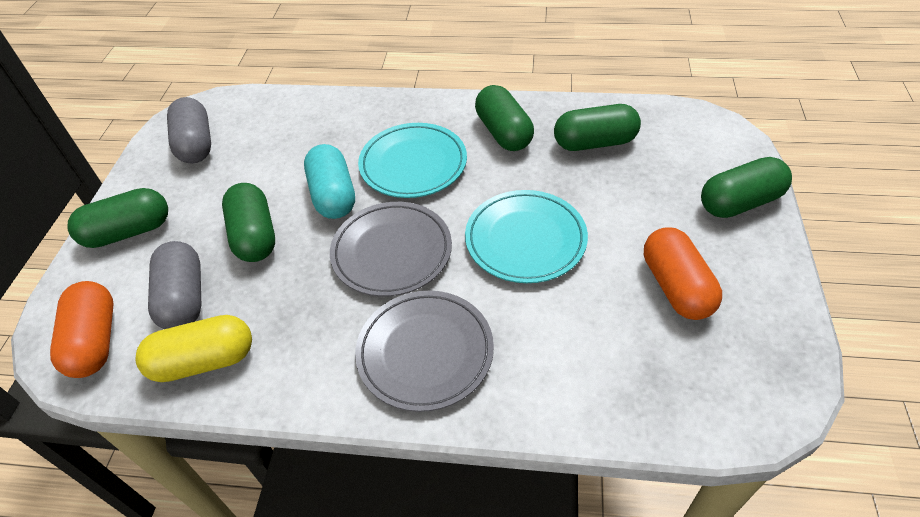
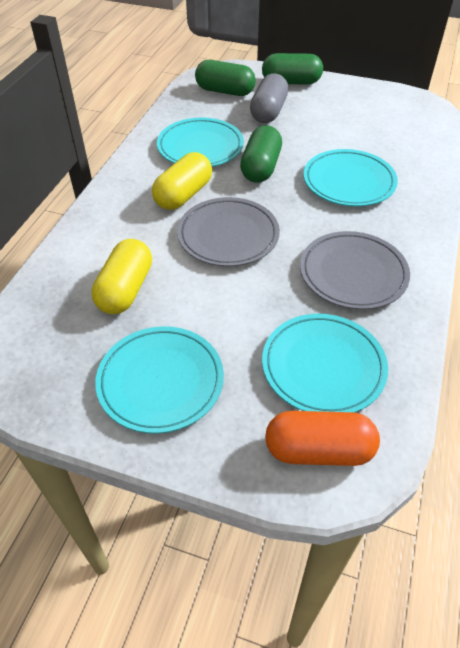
green capsule: [68,188,168,248] [222,183,275,262] [475,85,534,151] [554,104,641,151] [701,157,792,218] = 5 -> [195,60,256,96] [240,125,282,183] [262,53,323,85] = 3
grey capsule: [148,241,201,329] [167,97,211,164] = 2 -> [250,73,288,123] = 1
orange capsule: [50,281,114,378] [644,227,722,320] = 2 -> [265,411,380,466] = 1
turquoise capsule: [304,144,355,219] = 1 -> none = 0
turquoise plate: [358,123,467,198] [465,190,588,283] = 2 -> [95,326,224,434] [157,118,244,167] [262,314,388,413] [304,149,398,207] = 4
yellow capsule: [135,315,252,382] = 1 -> [91,239,152,314] [152,152,212,210] = 2

